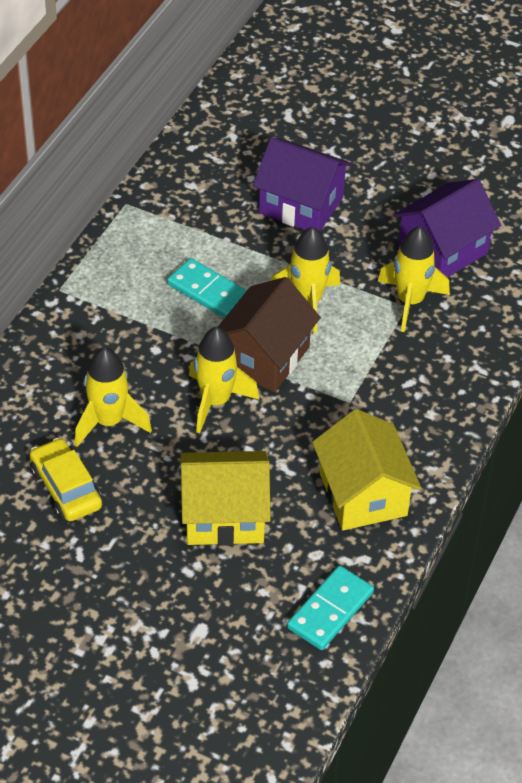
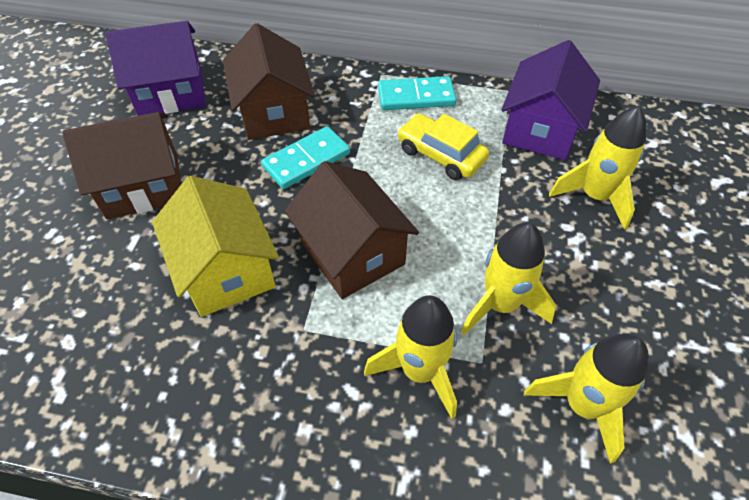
brown house: [218,277,321,392] = 1 -> [62,112,181,219] [223,23,315,140] [284,161,419,299] = 3
yellow house: [180,451,271,546] [312,409,422,531] = 2 -> [152,176,279,317] = 1

